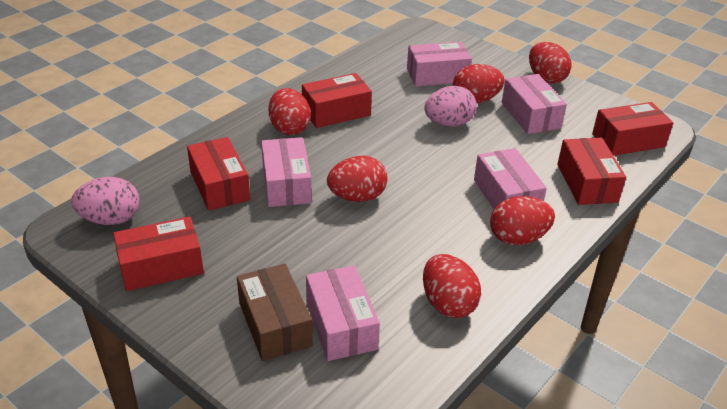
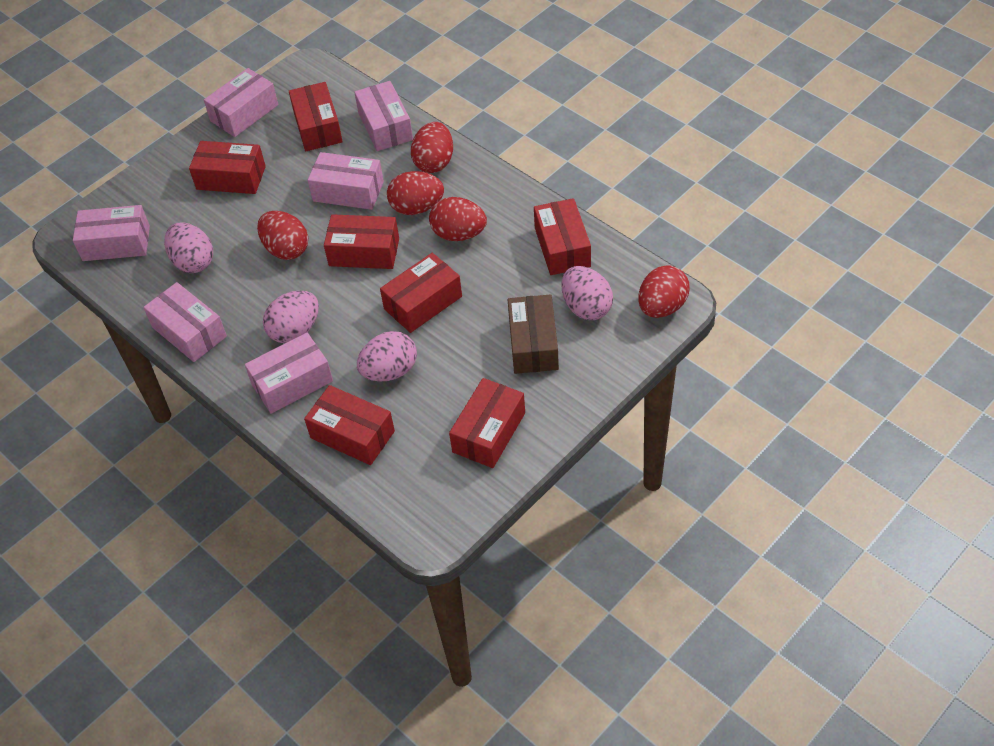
pink box: [261,137,312,207] [306,265,380,361] [407,42,472,87] [474,148,547,209] [502,74,567,134] = 5 -> [73,205,150,261] [143,282,227,362] [204,68,278,137] [245,332,333,414] [308,152,384,210] [354,81,413,151] = 6
pink egg: [71,177,140,225] [424,86,477,127] = 2 -> [164,222,213,273] [263,291,319,343] [357,331,417,382] [561,266,613,320] = 4
red box: [113,216,204,291] [187,137,250,211] [302,73,372,128] [557,138,626,205] [592,102,673,156] = 5 -> [189,141,266,194] [289,82,343,151] [304,385,395,465] [324,214,399,269] [380,253,462,333] [449,378,525,468] [534,198,591,275] = 7
red egg: [268,88,311,135] [327,156,388,202] [423,254,481,318] [453,64,505,104] [490,196,555,245] [529,42,572,84] = 6 -> [257,211,308,260] [387,171,444,215] [411,122,453,173] [429,197,487,241] [638,265,690,318] = 5

